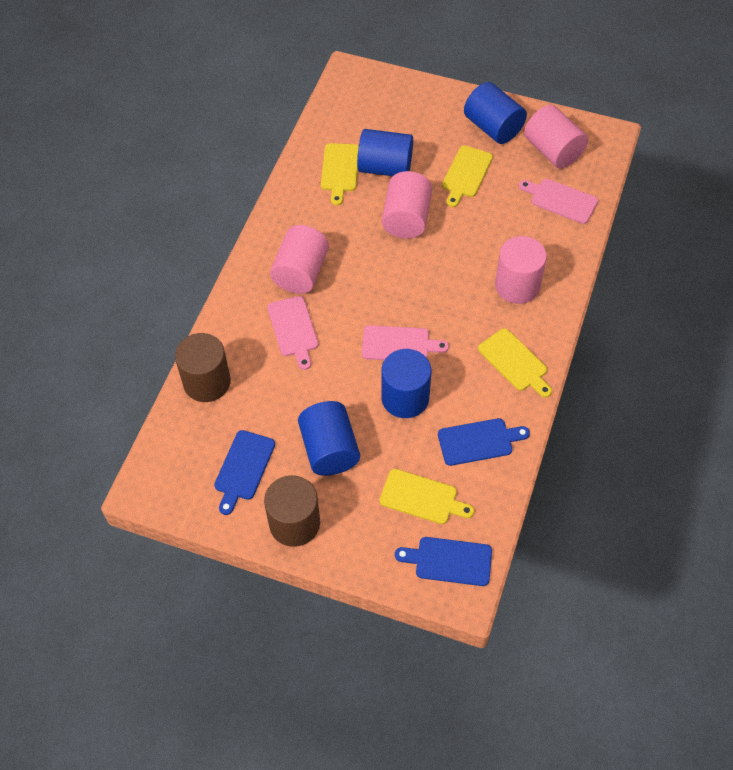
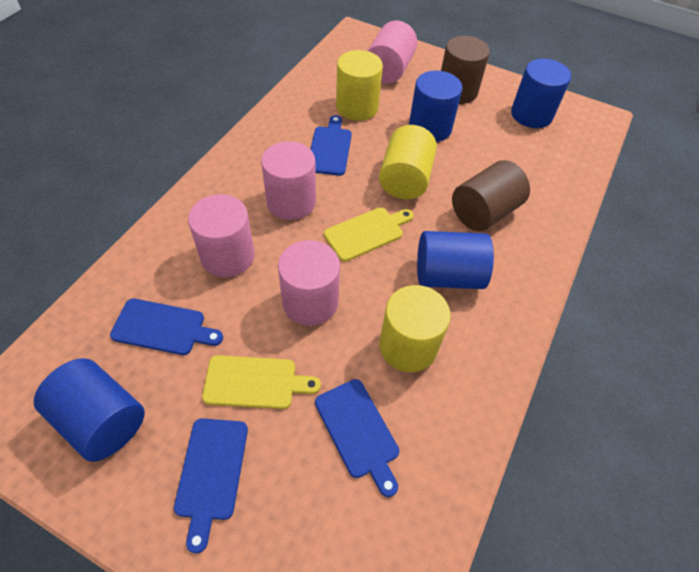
blue cutting board: [214,430,275,515] [395,537,492,586] [438,418,530,466] = 3 -> [110,299,223,355] [174,418,248,554] [310,115,352,176] [315,379,399,497] = 4
pink cutting board: [267,296,318,370] [362,325,449,360] [519,178,598,224] = 3 -> none = 0
yellow cutting board: [321,143,359,205] [380,469,474,524] [442,145,493,207] [478,328,552,398] = 4 -> [202,355,321,409] [324,207,414,262] = 2
yellow cylinder: none = 0 -> [336,50,383,121] [379,125,437,199] [379,285,451,372] = 3

